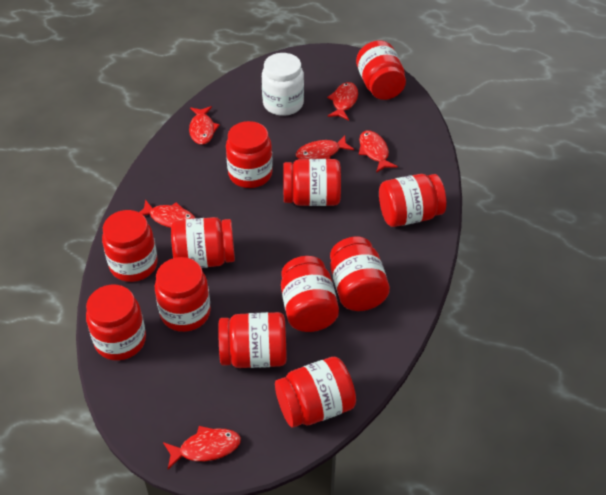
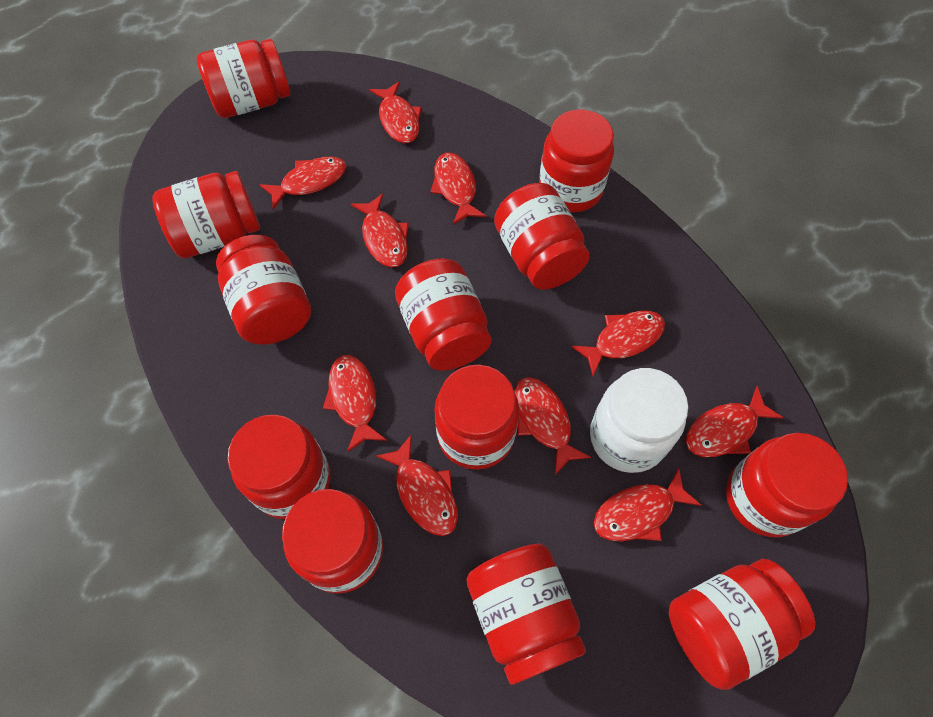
red fish: [139,199,195,228] [163,426,241,469] [189,106,220,145] [296,135,354,159] [327,82,358,120] [359,131,398,173] = 6 -> [260,157,346,209] [323,355,387,452] [351,193,409,267] [370,82,422,143] [376,435,458,536] [430,153,486,225] [515,377,591,475] [571,311,665,376] [594,468,701,541] [686,386,783,457] = 10

